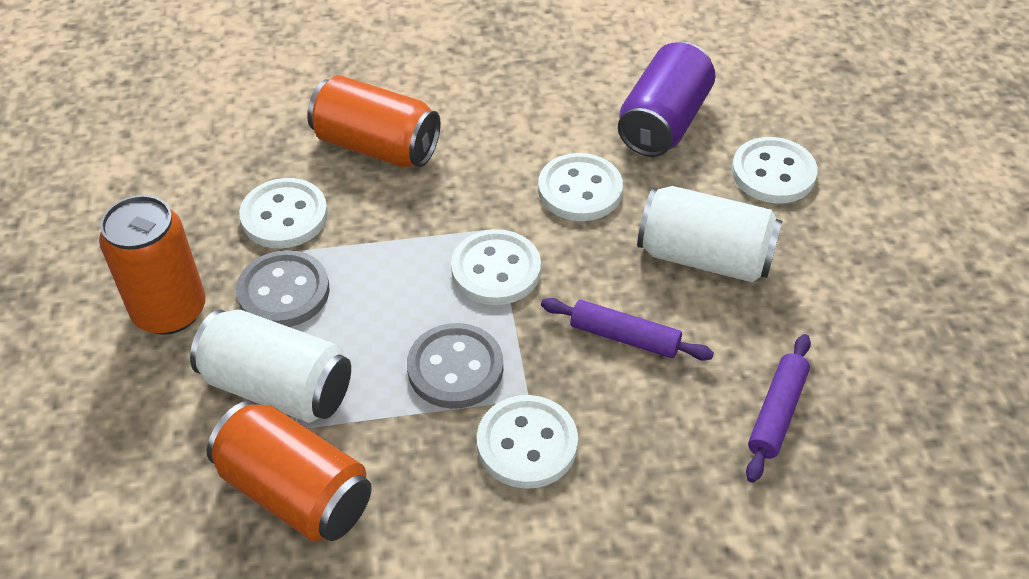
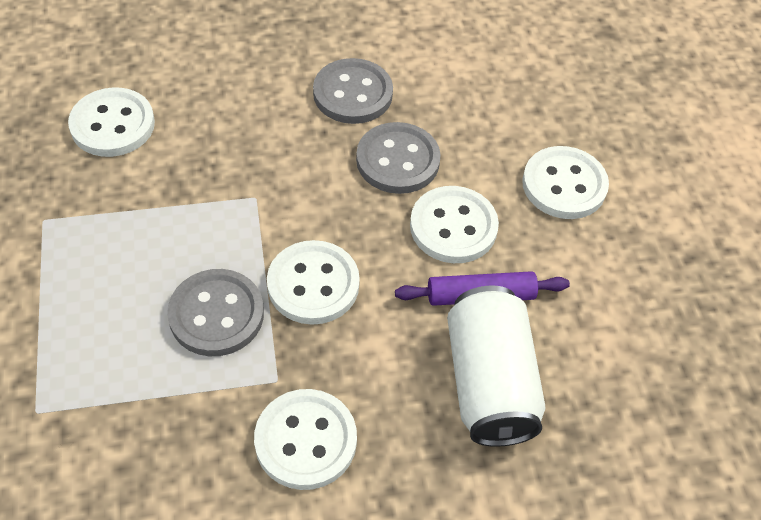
grey button: [236,250,330,327] [407,323,503,409] = 2 -> [167,269,264,356] [313,58,393,124] [356,122,441,194] = 3
orange can: [99,195,206,335] [207,401,372,542] [307,75,441,167] = 3 -> none = 0
purple can: [618,42,716,157] = 1 -> none = 0
purple rolling pin: [541,298,714,361] [746,334,811,483] = 2 -> [395,271,570,306] = 1
white can: [190,310,351,423] [637,186,782,282] = 2 -> [447,285,546,447] = 1

